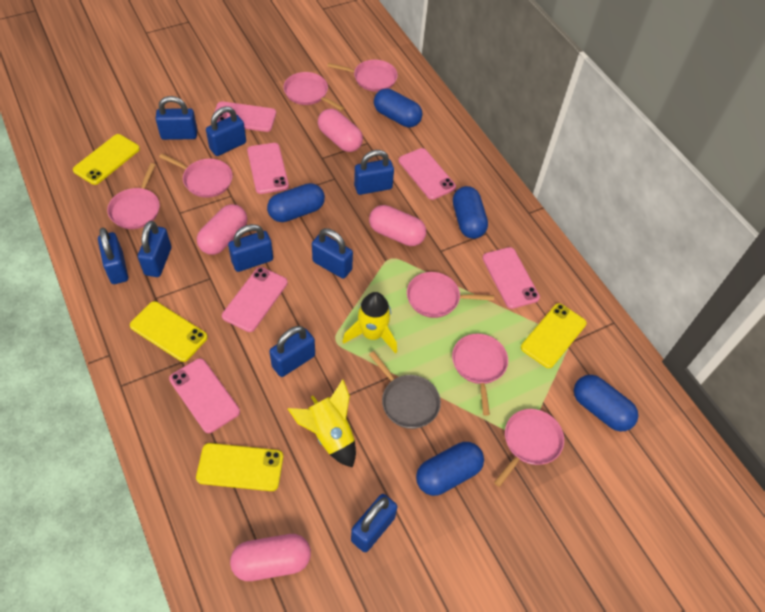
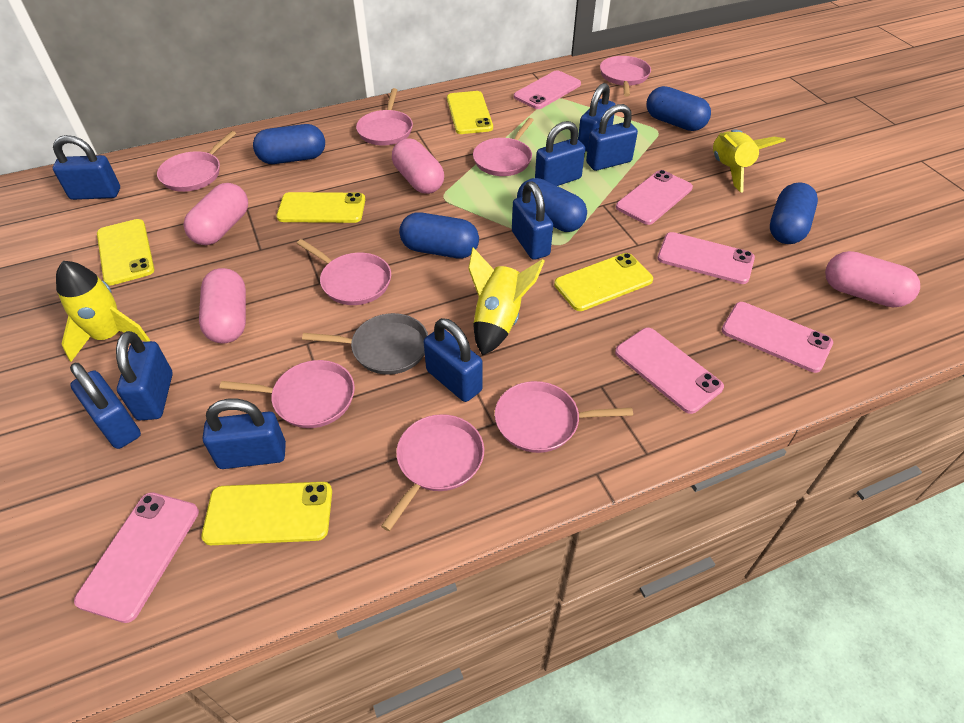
pink pan: [107,163,160,229] [159,154,233,198] [283,72,344,111] [327,60,398,92] [407,272,494,318] [452,334,508,416] [494,409,564,487] = 7 -> [157,131,236,192] [220,360,355,428] [297,239,391,305] [356,88,413,145] [381,414,484,531] [473,118,534,176] [495,381,633,453] [600,56,651,97] = 8
yellow phone: [73,134,140,185] [130,301,208,362] [196,443,283,491] [521,303,587,368] = 4 -> [97,219,154,285] [202,482,332,545] [277,192,365,223] [447,91,493,134] [554,253,653,311] = 5
yellow rocket: [288,379,356,468] [342,292,397,354] = 2 -> [56,261,150,362] [468,247,545,356] [713,130,786,192] = 3

